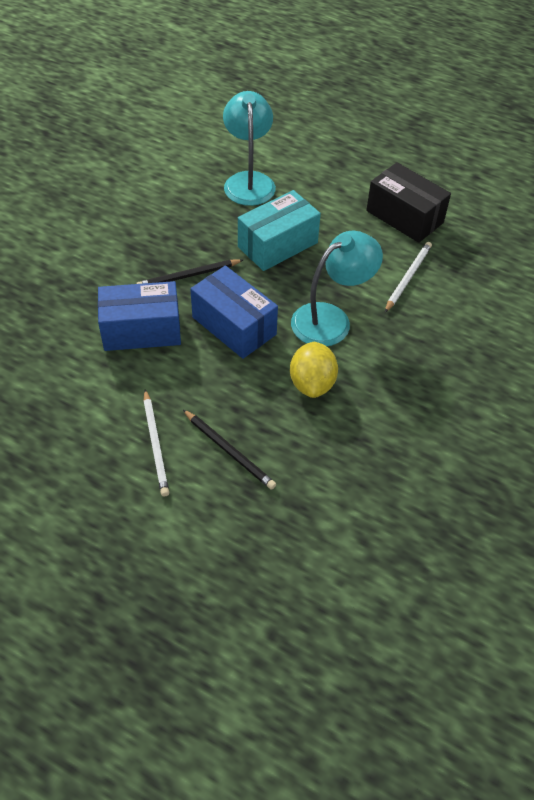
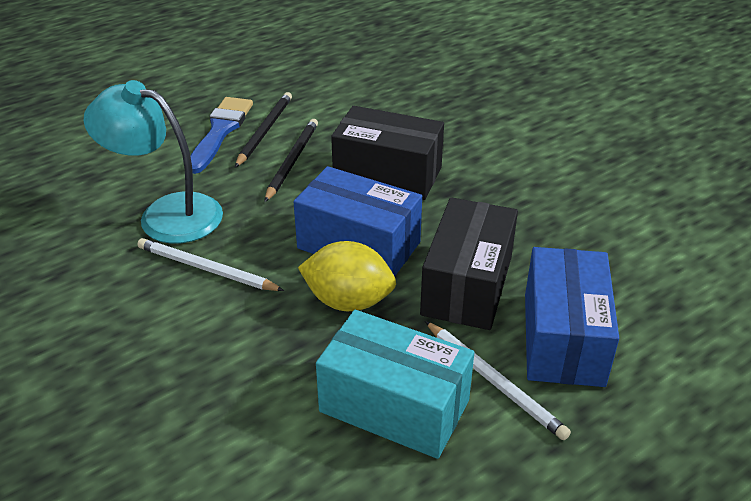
black box: [366,162,451,243] = 1 -> [331,106,444,200] [420,197,518,330] = 2
blue brush: none = 0 -> [190,97,253,174] = 1
turquoise lamp: [223,91,276,206] [291,231,383,346] = 2 -> [83,80,223,244] = 1

